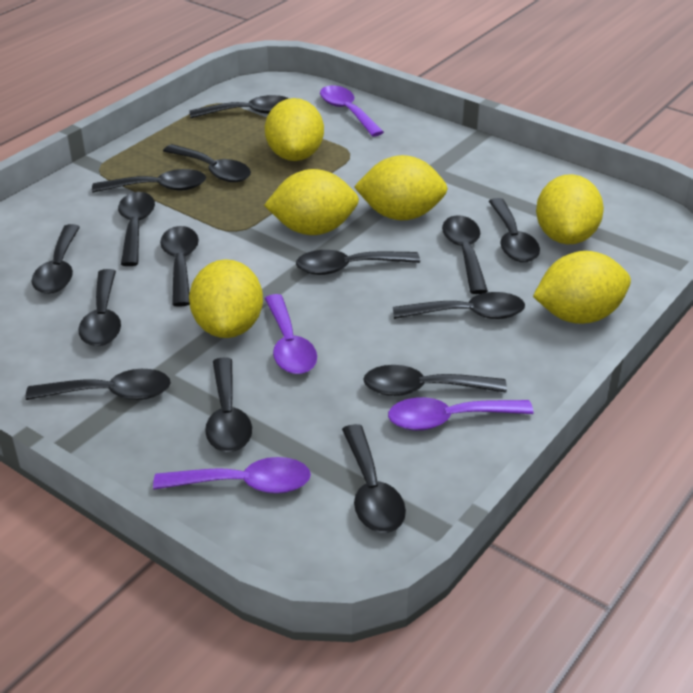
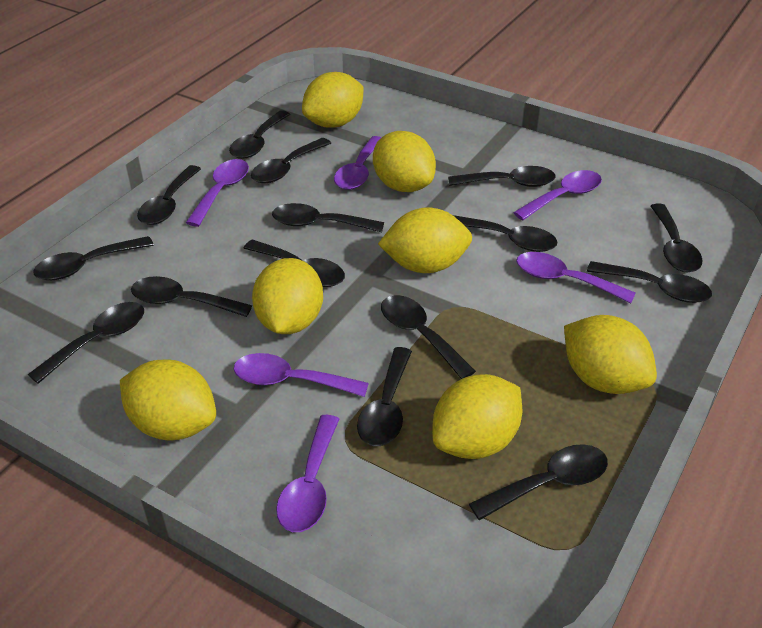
purple spoon: [153,457,311,494] [264,294,317,374] [320,85,384,137] [388,397,534,431] = 4 -> [186,159,249,227] [233,353,369,397] [276,415,339,532] [334,136,382,190] [513,170,602,220] [516,252,636,303] = 6
yellow lemon: [189,259,263,338] [264,169,359,235] [265,98,324,161] [354,155,448,220] [533,251,631,324] [536,174,604,244] = 6 -> [120,359,216,440] [252,258,323,334] [302,72,364,128] [373,131,436,192] [378,207,472,273] [432,374,522,459] [564,315,657,394] = 7

